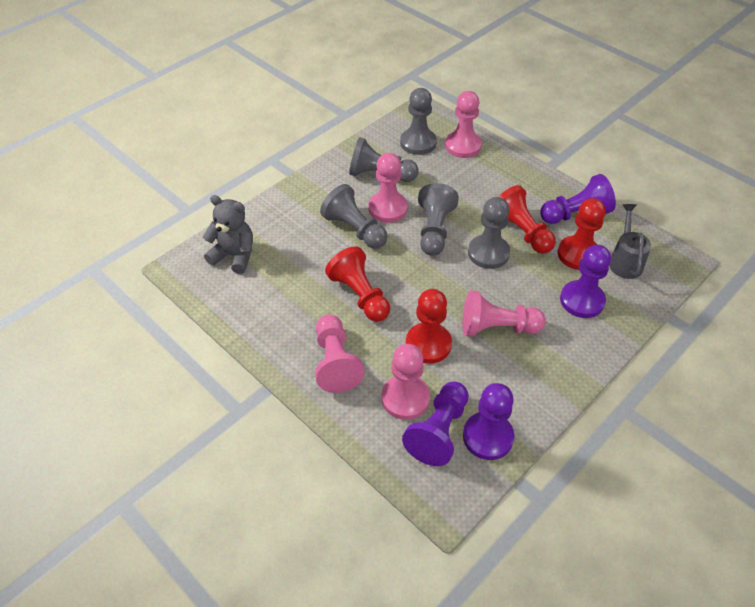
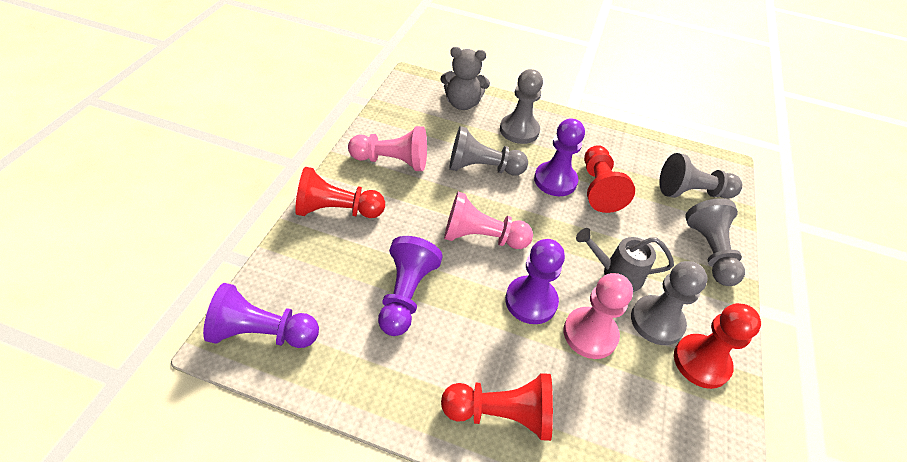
pink pawn: [315,315,365,393] [369,153,408,223] [381,344,430,420] [445,91,482,158] [462,290,546,337] = 5 -> [348,126,427,171] [444,192,533,249] [564,273,633,359] = 3

